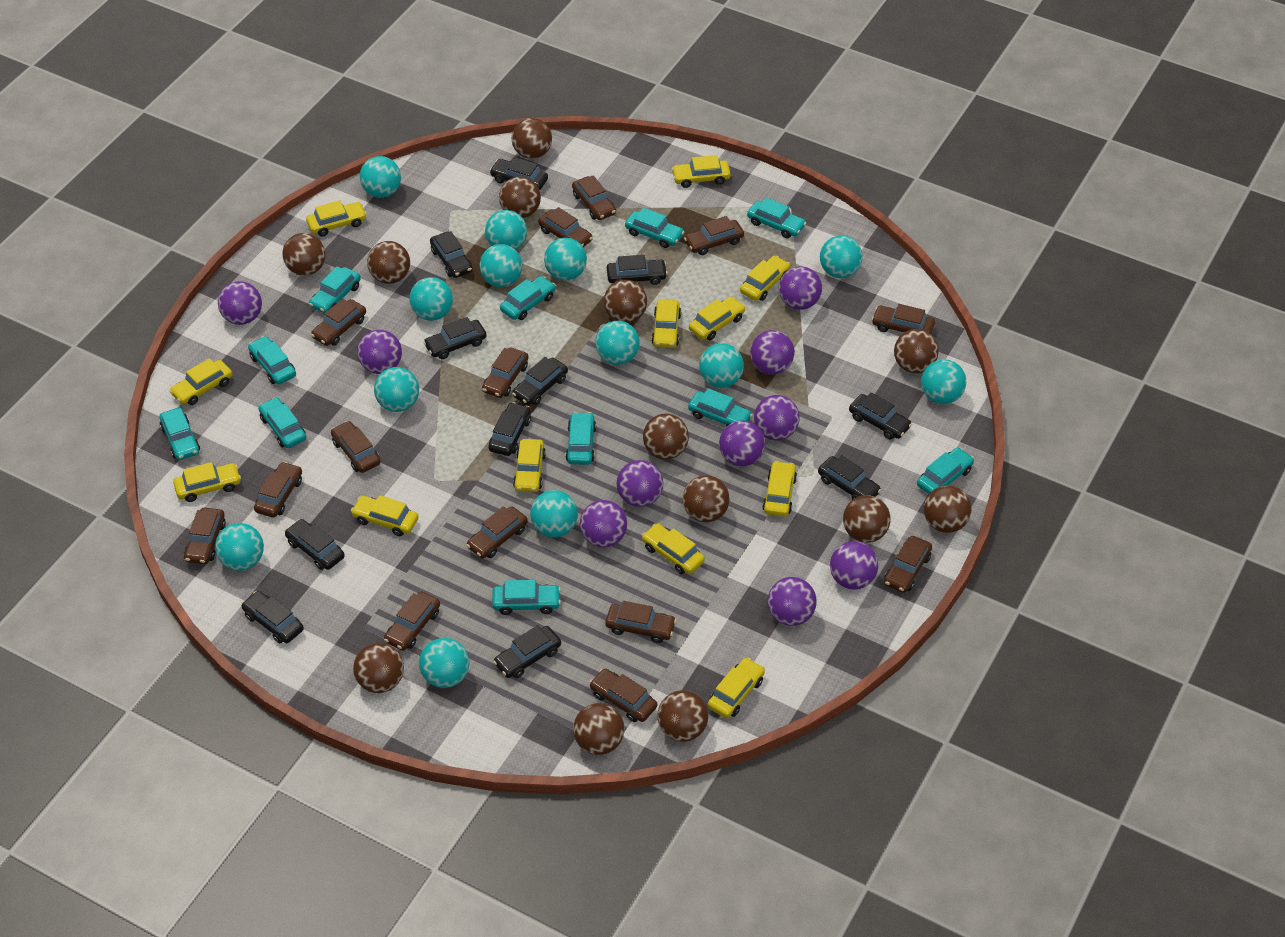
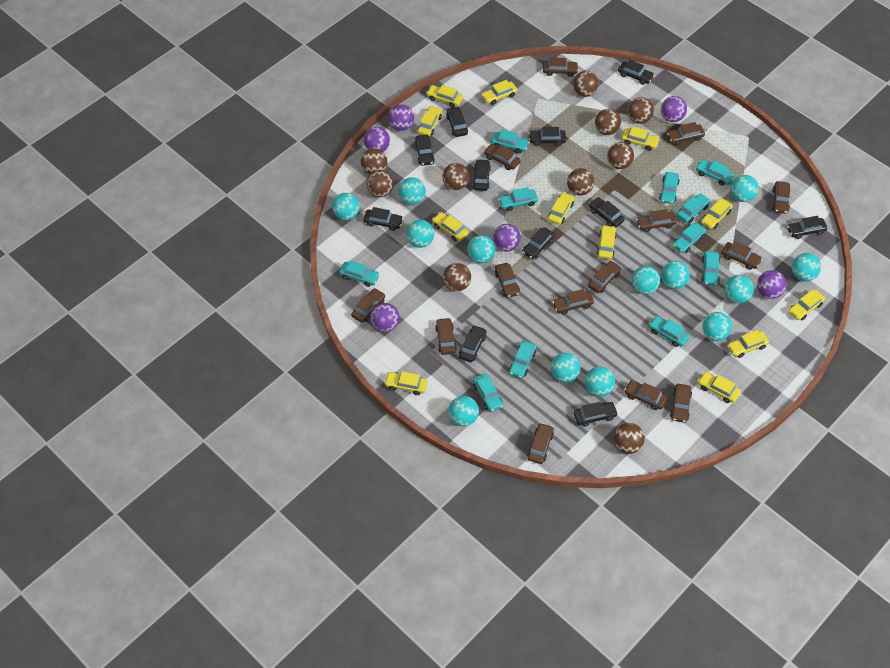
brown ball: [282,233,326,276] [353,643,404,693] [367,241,410,284] [499,177,541,218] [512,118,552,159] [573,703,624,755] [604,279,647,323] [643,414,689,459] [657,690,708,742] [683,475,730,523] [843,495,891,543] [894,329,939,373] [924,485,971,533] = 13 -> [361,148,388,175] [366,170,394,197] [442,163,469,190] [443,263,471,291] [567,168,594,196] [573,71,599,97] [595,109,621,135] [607,142,634,169] [614,423,645,454] [628,97,654,124] = 10
purple ball: [218,281,262,325] [357,330,402,374] [580,500,627,547] [617,460,663,507] [719,420,765,466] [750,330,795,375] [754,395,800,440] [768,577,817,626] [779,266,822,310] [830,541,878,590] = 10 -> [364,127,390,152] [371,303,400,332] [388,104,414,131] [493,224,521,252] [661,96,687,122] [757,270,786,299] = 6

